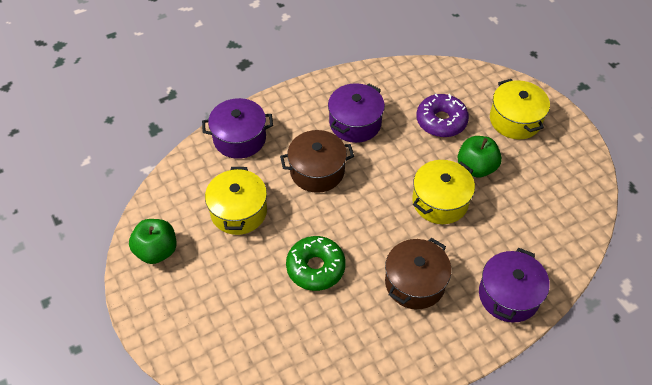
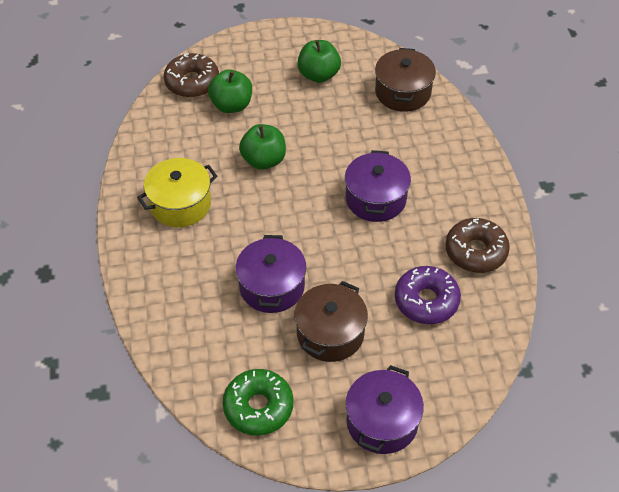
brown donut: none = 0 -> [164,53,219,97] [445,218,510,273] = 2
green apple: [129,219,177,264] [458,136,502,178] = 2 -> [208,69,252,113] [239,124,286,170] [297,40,341,83] = 3
yellow pot: [205,167,267,235] [412,160,475,224] [490,79,550,139] = 3 -> [137,158,217,227] = 1

